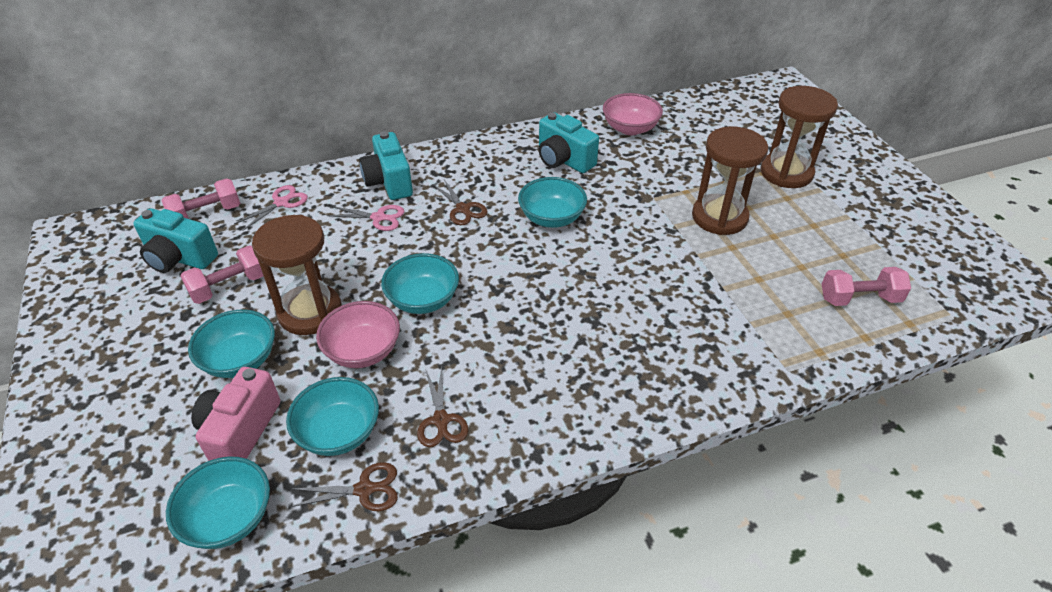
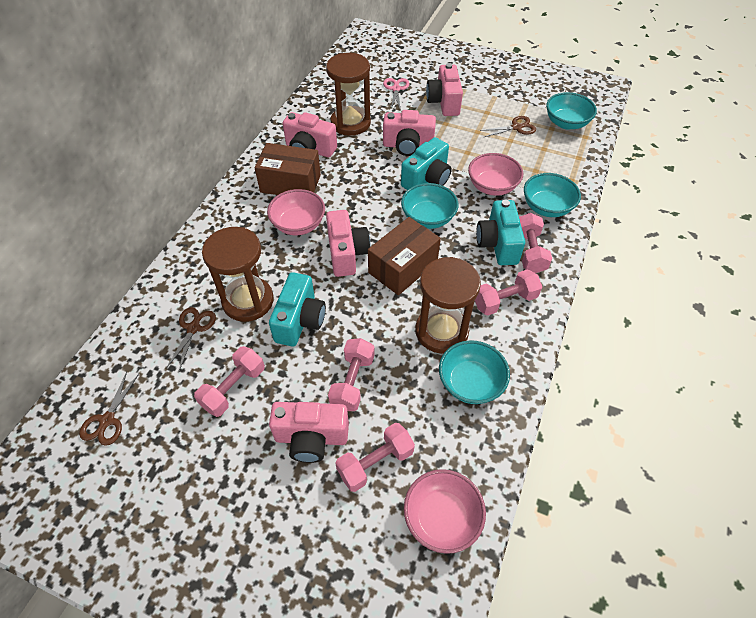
brown box: none = 0 -> [254,143,321,195] [368,217,441,295] = 2
pink bowl: [316,301,400,368] [603,93,663,135] = 2 -> [267,189,325,235] [404,469,486,554] [468,153,523,196] = 3
pink camera: [191,367,280,461] = 1 -> [269,402,349,463] [283,112,337,157] [326,210,370,277] [383,110,436,156] [426,63,463,116] = 5
pink dumbbell: [162,178,240,219] [181,245,263,304] [822,267,911,306] = 3 -> [194,346,265,417] [328,338,374,411] [336,423,415,492] [475,269,542,316] [519,213,552,273] = 5
pink scissors: [234,185,308,231] [326,205,405,231] = 2 -> [383,78,409,111] = 1
turquoise bowl: [166,457,270,549] [188,310,275,378] [286,377,379,456] [381,253,459,314] [518,177,587,228] = 5 -> [401,183,459,229] [439,340,510,404] [524,173,581,217] [546,92,597,130] = 4

